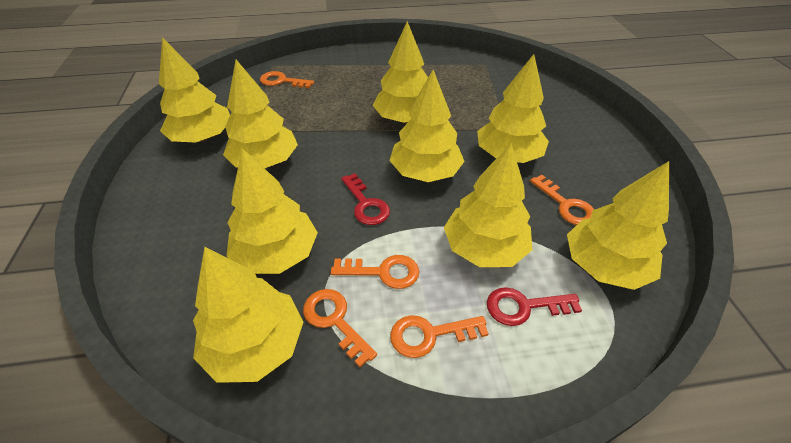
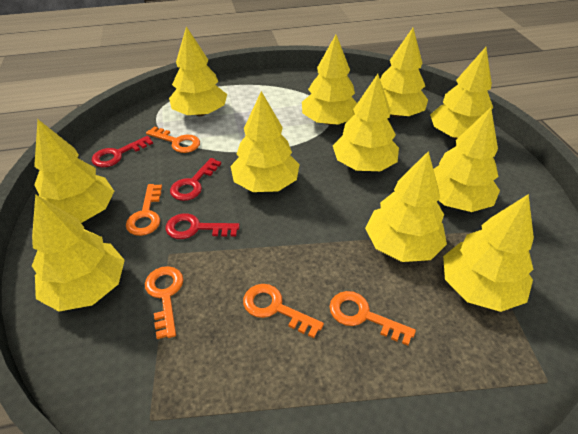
red key: [341,173,390,225] [487,287,582,326] = 2 -> [92,136,153,167] [166,213,240,239] [170,158,221,201] = 3
yellow tree: [159,37,230,143] [193,247,303,383] [223,60,298,168] [226,148,318,274] [373,21,428,123] [389,70,465,182] [444,143,532,267] [477,54,549,163] [567,161,669,290] = 9 -> [32,194,125,311] [34,120,114,223] [169,26,227,116] [231,91,300,192] [302,35,357,125] [333,74,399,171] [365,151,447,262] [380,28,428,117] [430,47,493,139] [433,107,500,212] [443,194,534,312] = 11

